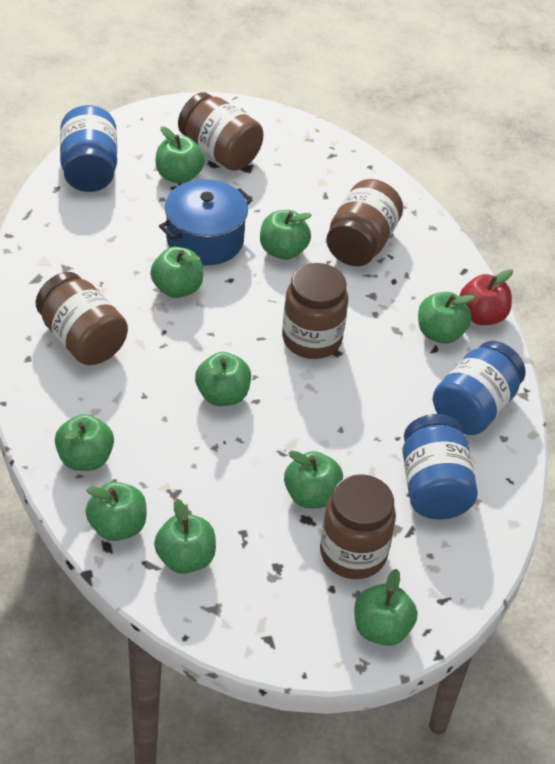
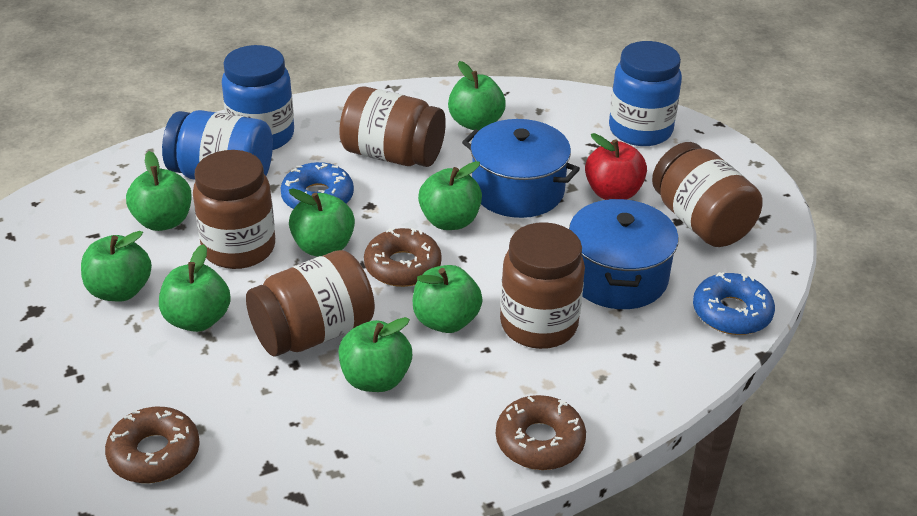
blue donut: none = 0 -> [281,162,354,209] [693,272,775,335] = 2
blue pot: [159,179,253,265] = 1 -> [462,119,580,218] [569,199,679,309] = 2
brown donut: none = 0 -> [105,407,200,483] [364,228,442,287] [496,395,586,470] = 3
green apple: [55,414,114,471] [86,482,146,541] [150,247,203,298] [154,499,216,574] [156,126,205,184] [195,352,251,406] [260,210,312,260] [284,451,343,508] [354,569,417,646] [418,292,475,344] = 10 -> [81,231,152,302] [126,151,192,231] [159,244,231,332] [289,188,355,257] [339,317,412,392] [412,265,482,333] [418,161,482,230] [448,61,506,130] = 8

